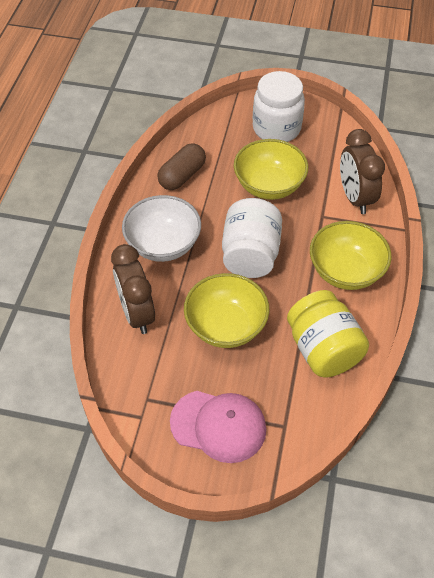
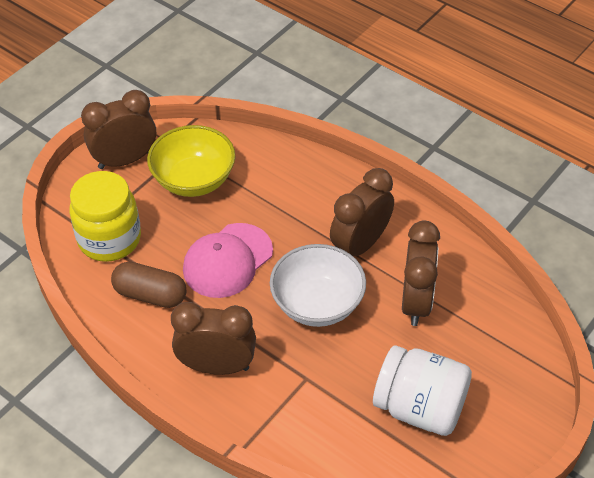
brown clock: [111,244,155,334] [340,129,385,214] = 2 -> [81,90,156,169] [171,302,256,375] [330,168,394,256] [402,220,440,326] = 4
white jar: [222,198,282,278] [253,71,305,142] = 2 -> [373,345,472,436] = 1
yellow bowl: [184,273,269,348] [234,139,308,200] [310,221,391,290] = 3 -> [147,125,235,197] = 1

